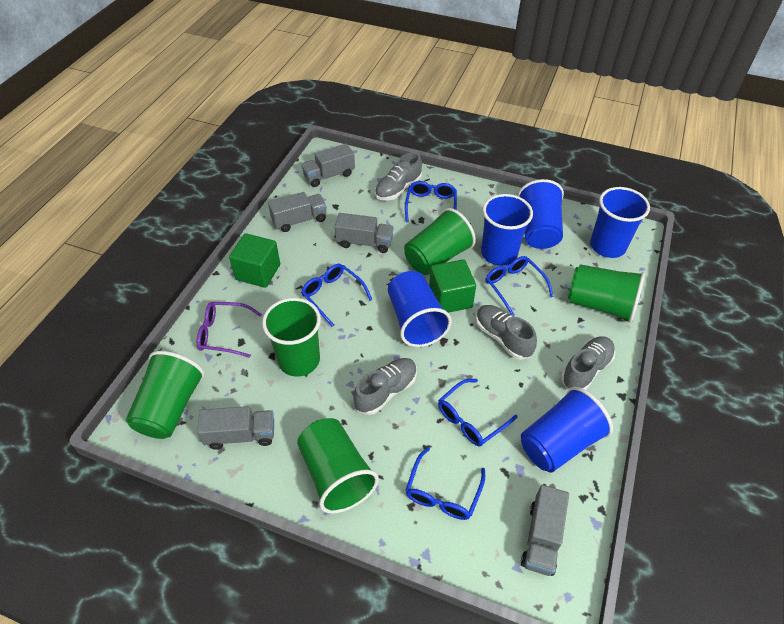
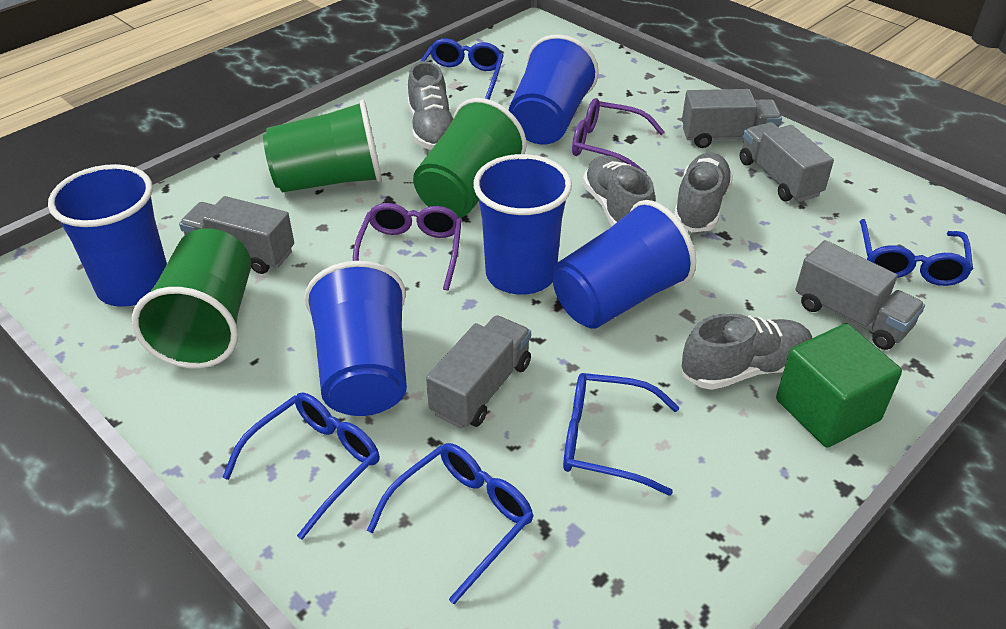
green cube: [229,233,280,288] [429,259,476,313] = 2 -> [776,323,902,448] = 1
green cup: [126,351,205,439] [262,298,321,377] [297,418,379,514] [404,208,476,275] [568,264,645,323] = 5 -> [132,228,251,368] [263,100,382,192] [413,98,526,218] = 3
purple glasses: [197,302,262,358] = 1 -> [353,203,462,291] [572,98,664,173] = 2

